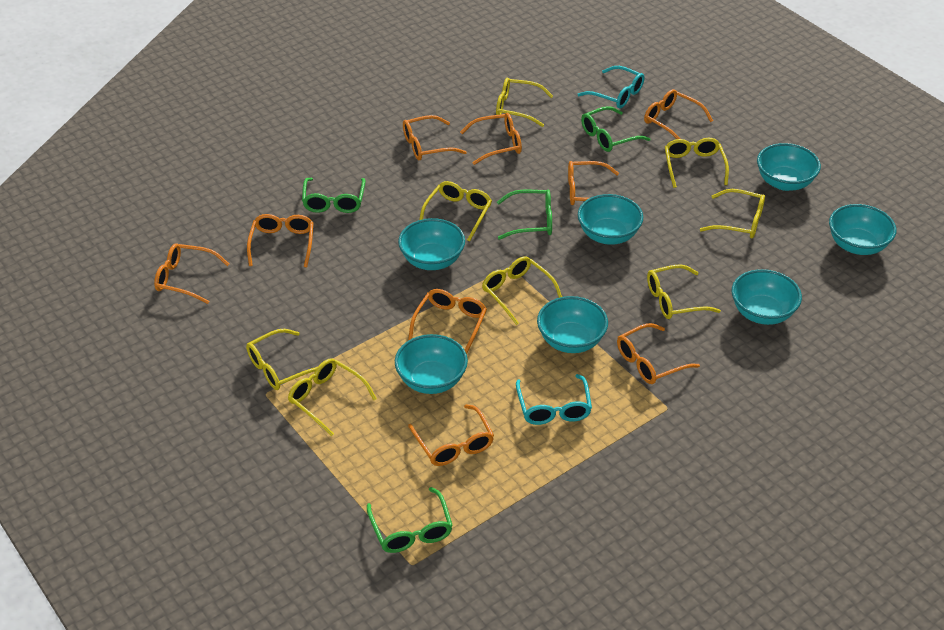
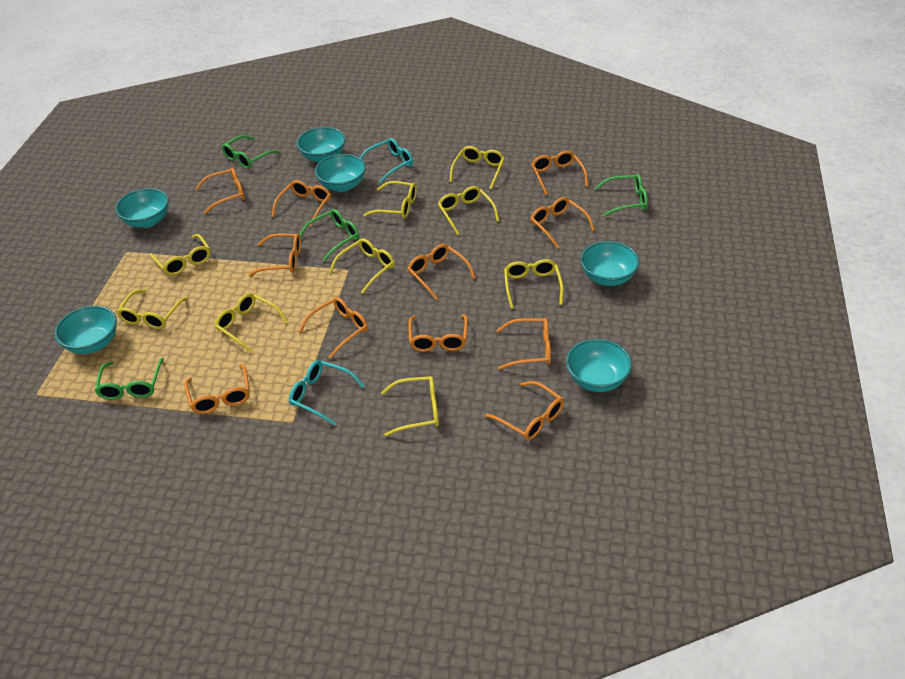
orange glasses: [154,243,229,304] [247,214,314,268] [403,115,467,160] [408,289,487,354] [408,404,494,466] [460,113,522,165] [568,161,619,205] [617,323,700,384] [644,89,713,139] = 9 -> [184,364,250,414] [195,168,245,214] [248,234,301,276] [272,180,331,227] [298,297,368,359] [407,244,476,300] [408,314,468,352] [485,381,564,440] [497,318,551,370] [530,197,595,249] [531,151,588,195] = 11
turquoise bowl: [395,334,468,394] [398,218,465,270] [537,296,608,353] [578,194,643,245] [732,269,802,325] [757,143,821,191] [829,204,897,255] = 7 -> [54,306,117,354] [115,188,169,228] [297,127,346,163] [315,154,366,192] [566,339,632,392] [580,241,639,286] = 6
yellow glasses: [246,329,317,390] [288,358,377,436] [419,181,492,241] [482,256,562,325] [496,78,553,127] [647,264,721,319] [665,138,729,188] [700,189,765,239] = 8 -> [117,290,189,329] [150,234,211,276] [215,293,289,353] [329,238,395,294] [363,181,417,219] [381,376,439,437] [438,186,499,235] [449,146,505,189] [504,259,564,309] = 9

